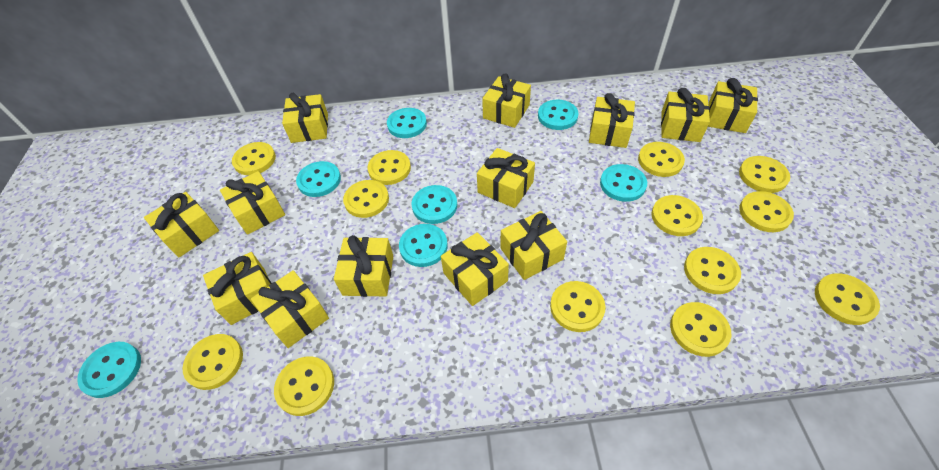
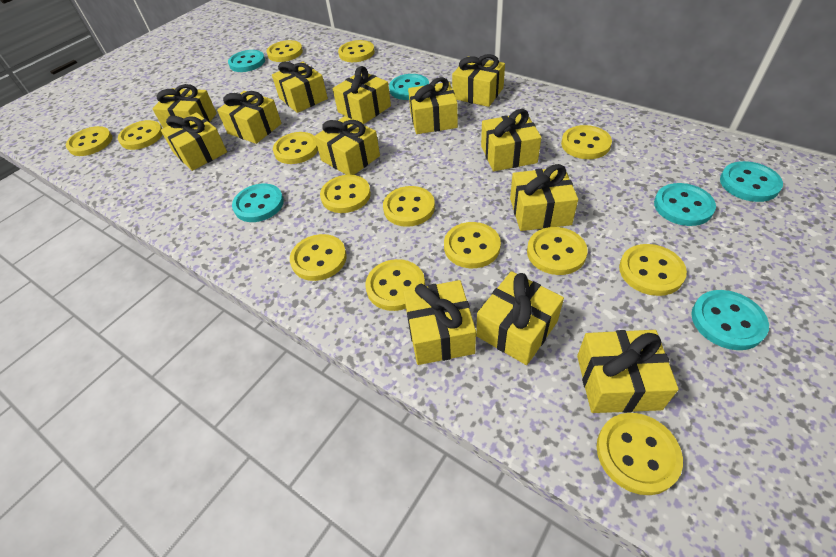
turquoise button: [77,342,141,398] [296,161,341,197] [387,108,427,138] [399,224,448,267] [411,185,457,224] [538,100,578,130] [600,164,647,202] = 7 -> [228,50,265,72] [232,184,284,222] [389,74,429,100] [654,183,716,226] [691,290,769,350] [720,161,783,202] = 6
yellow button: [183,334,243,390] [232,142,276,175] [274,356,334,416] [343,180,389,218] [367,150,411,185] [550,281,606,332] [638,142,685,177] [651,195,703,236] [670,302,731,357] [684,247,741,294] [739,156,790,193] [739,191,794,232] [815,273,880,325] = 13 -> [66,126,112,156] [118,120,163,150] [267,40,303,62] [273,132,318,164] [290,234,347,281] [320,175,371,213] [338,40,375,62] [365,259,425,311] [383,186,435,227] [444,222,501,268] [527,227,588,275] [561,125,612,159] [597,413,683,495] [619,244,687,296] = 14

